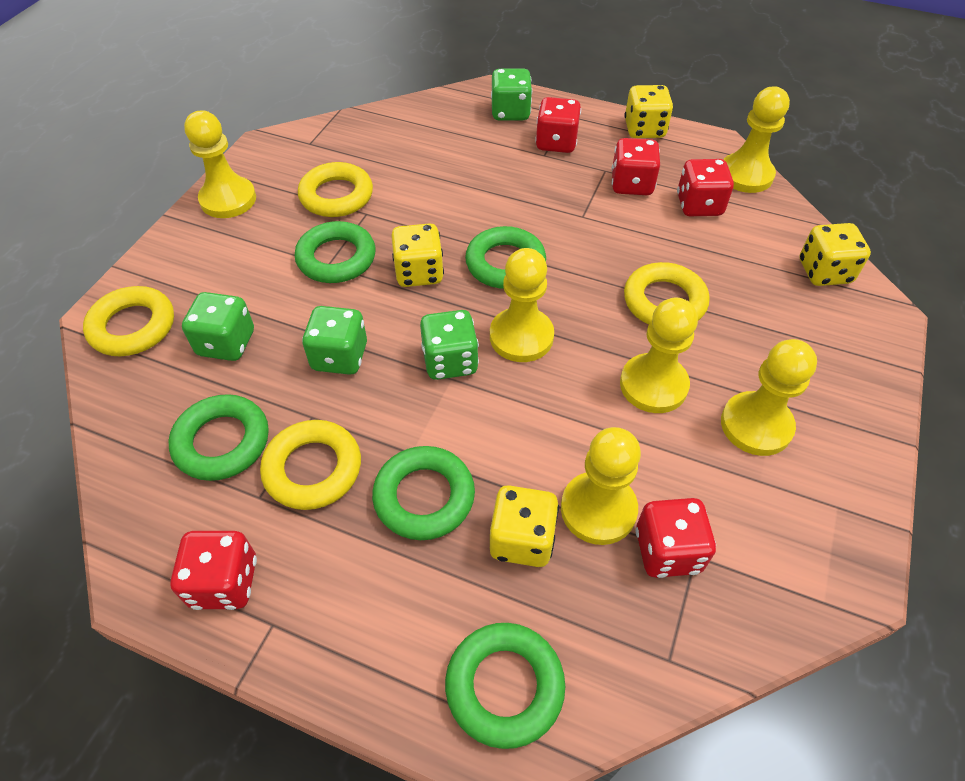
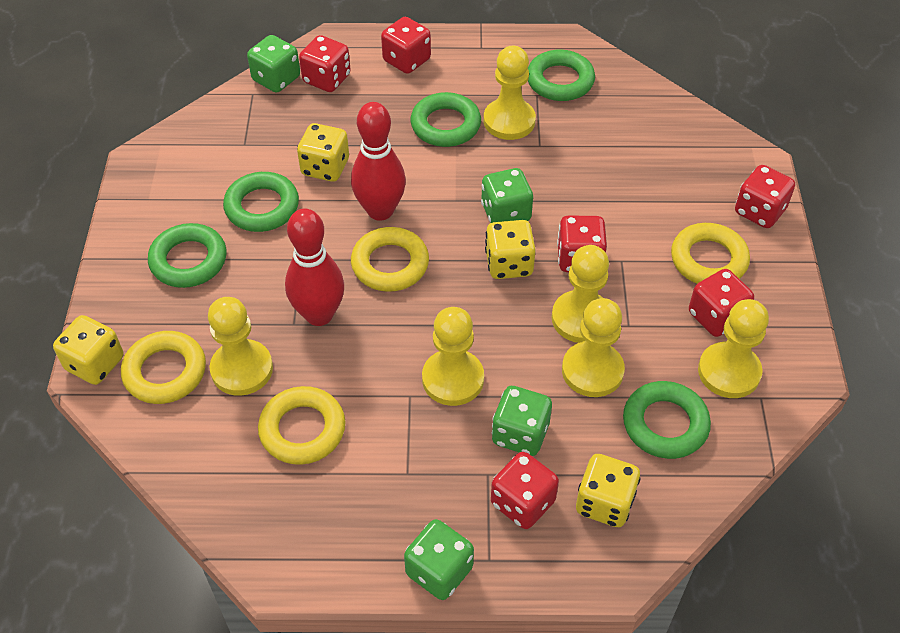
red bowling pin: none = 0 -> [285,208,344,326] [351,102,406,221] = 2
red dice: [170,531,257,610] [535,97,581,153] [611,138,660,195] [636,498,716,578] [677,159,734,216] = 5 -> [299,35,351,92] [381,17,431,74] [491,452,559,529] [557,216,607,272] [689,269,754,337] [735,165,795,228] = 6

